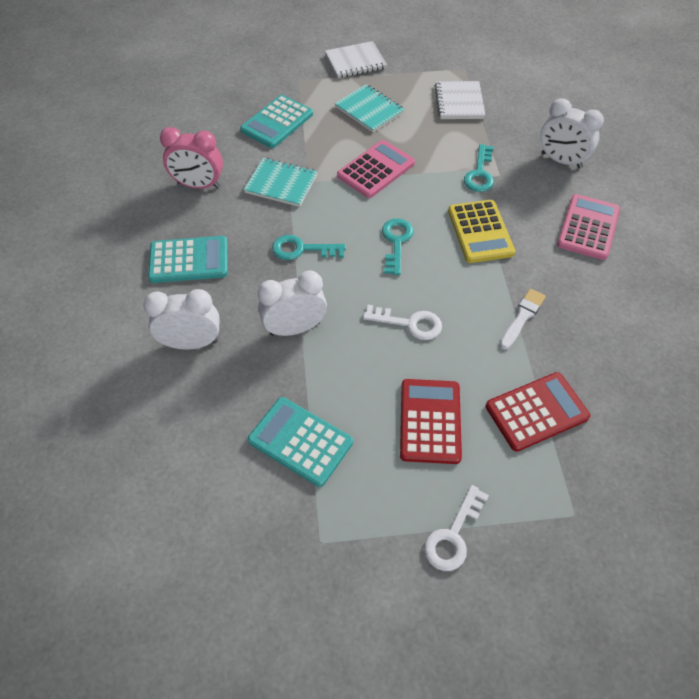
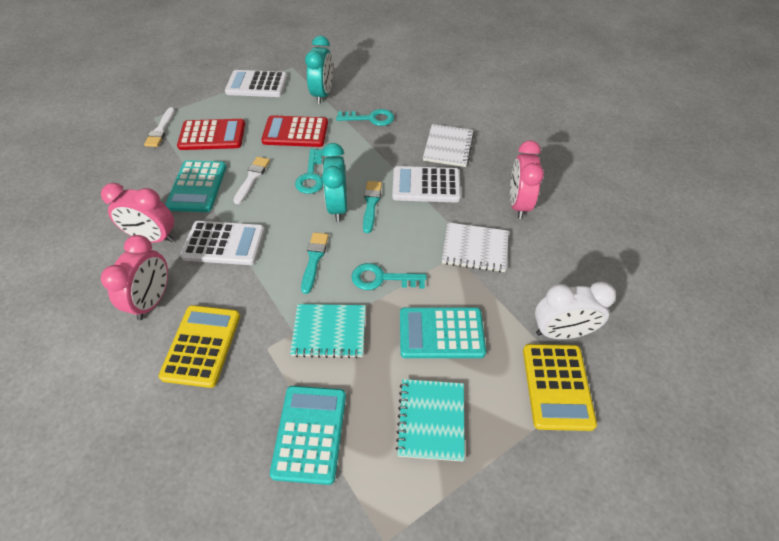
pink calculator: [337,140,415,198] [557,194,620,260] = 2 -> none = 0
pink clock: [160,127,223,189] = 1 -> [101,183,175,243] [101,235,168,320] [510,140,544,219] = 3
turquoise brush: none = 0 -> [301,232,329,294] [363,181,382,233] = 2
turquoise clock: none = 0 -> [305,36,333,104] [322,143,347,222] = 2
white brush: [500,289,546,350] = 1 -> [144,107,175,147] [233,157,270,204] = 2
white calculator: none = 0 -> [180,221,265,265] [225,70,287,97] [392,166,461,202] = 3
white clock: [143,289,220,349] [258,270,327,336] [540,98,604,168] = 3 -> [535,282,616,339] = 1
white key: [363,305,442,340] [424,485,489,571] = 2 -> none = 0
yellow calculator: [448,200,515,263] = 1 -> [159,305,240,388] [523,344,597,431] = 2

